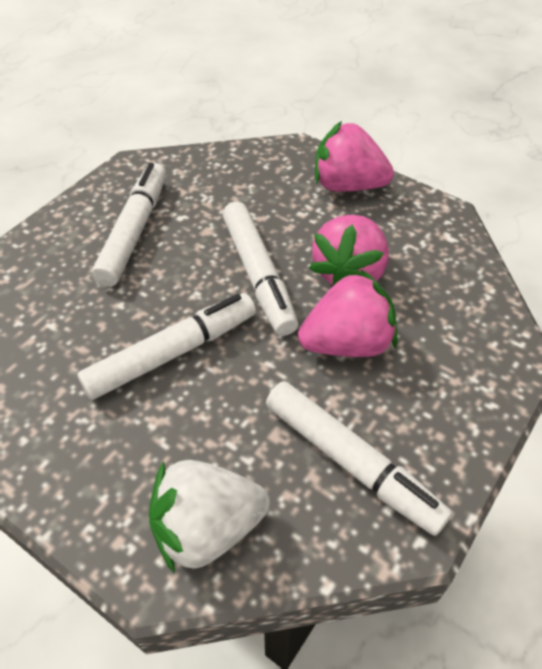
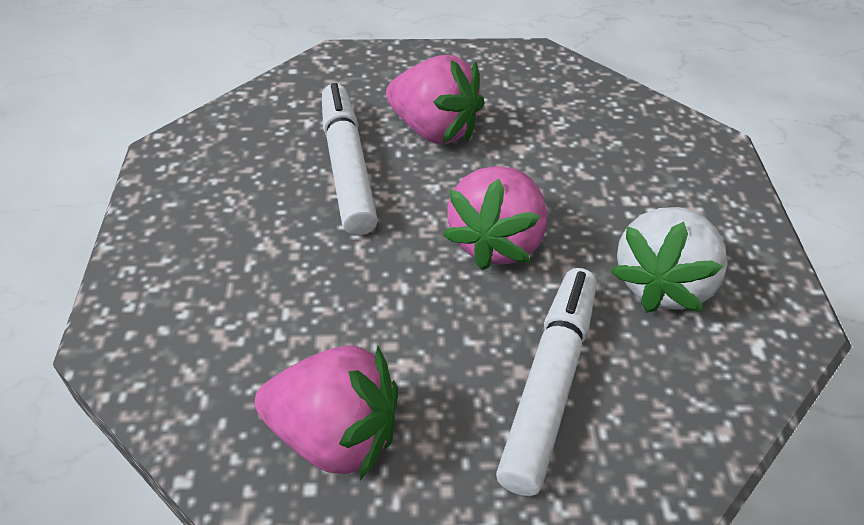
white marker: [77,293,256,400] [91,163,166,287] [222,202,298,336] [266,381,452,536] = 4 -> [322,83,378,236] [496,268,597,496] = 2

